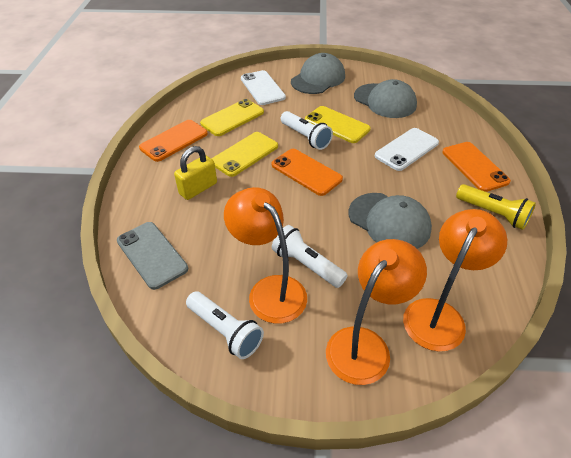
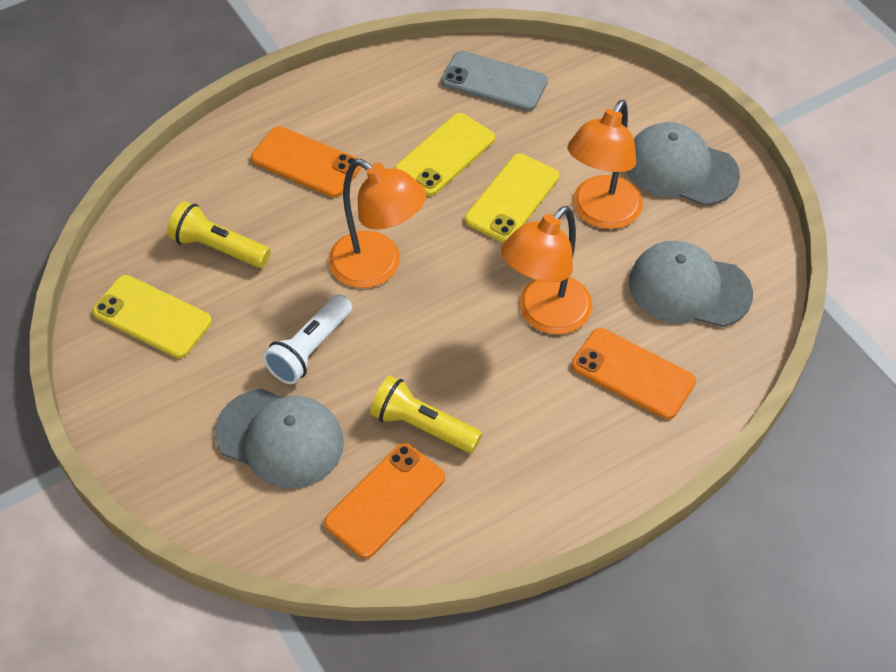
white flashlight: [186,291,264,359] [272,225,348,288] [281,111,333,150] = 3 -> [263,294,352,384] = 1
white phone: [241,70,286,105] [375,128,439,171] = 2 -> none = 0
yellow flashlight: [456,184,536,230] = 1 -> [167,201,270,268] [370,375,482,453] = 2
yellow padlock: [174,146,217,200] = 1 -> none = 0

